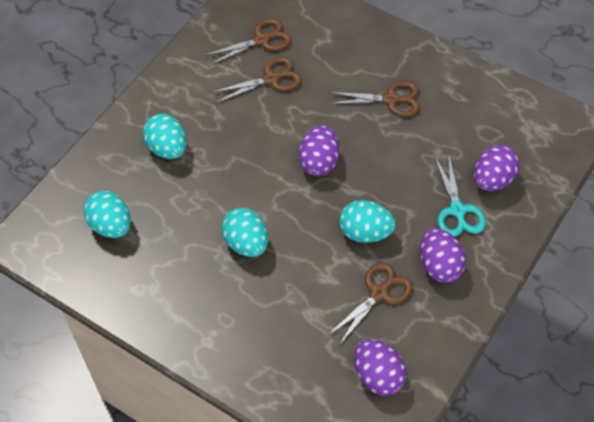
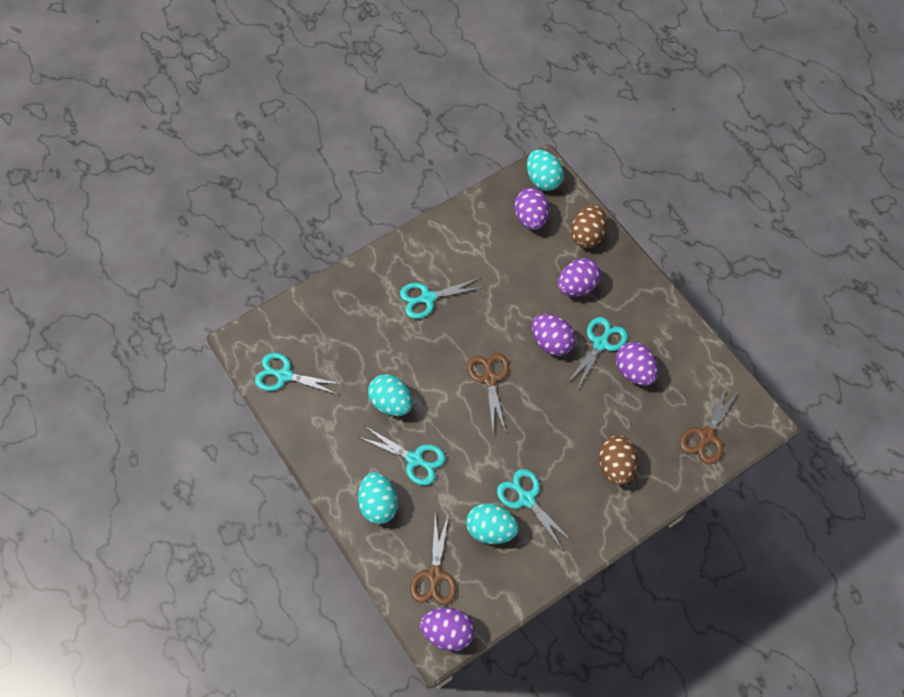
brown egg: none = 0 -> [570,205,607,248] [599,435,638,485] = 2
brown scissors: [204,18,292,65] [211,57,302,103] [327,262,413,344] [328,81,420,117] = 4 -> [410,513,457,605] [467,353,509,433] [680,385,737,464] = 3
purple egg: [298,125,339,176] [354,339,407,396] [420,228,466,283] [474,145,520,191] = 4 -> [420,607,475,651] [514,188,549,230] [532,314,575,356] [558,258,601,297] [616,342,658,386] = 5
turquoise scissors: [435,157,486,237] = 1 -> [255,353,341,395] [358,426,446,486] [400,278,485,319] [497,469,572,550] [566,317,628,390] = 5

